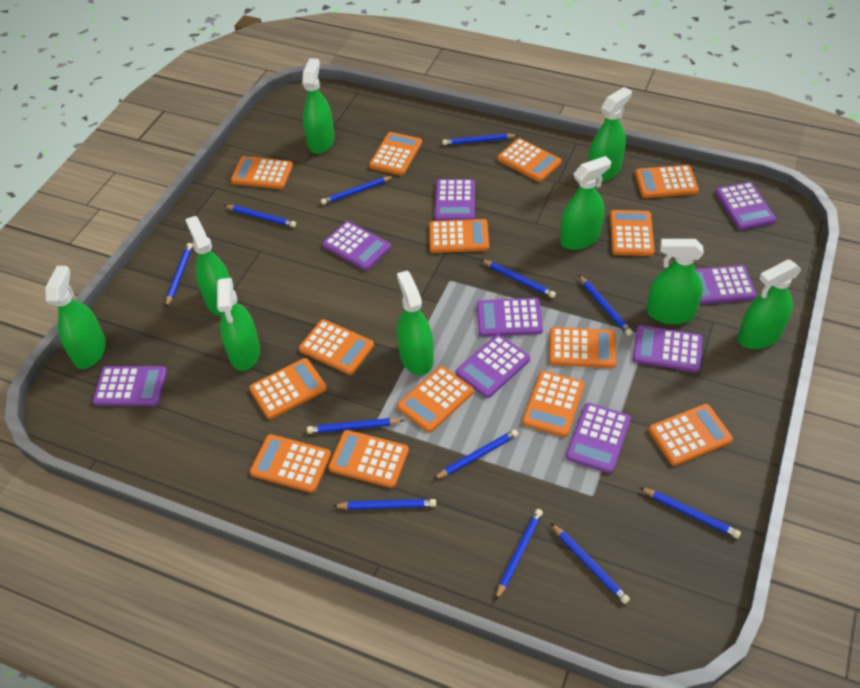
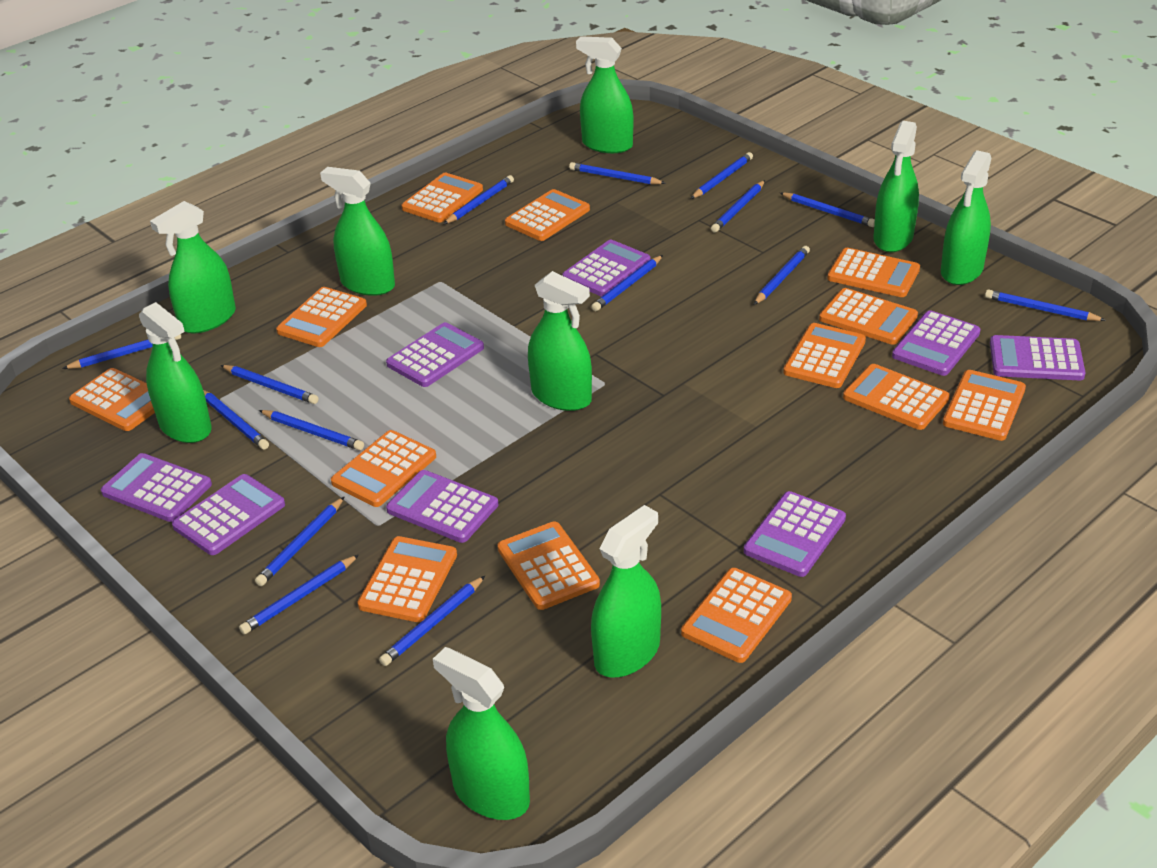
blue pencil: [166,243,193,307] [224,205,296,227] [307,418,404,434] [321,176,394,205] [333,499,436,510] [434,429,518,479] [442,133,518,145] [481,259,556,298] [495,509,543,601] [551,523,630,604] [579,275,633,336] [640,487,741,539] = 12 -> [62,334,181,369] [203,390,269,450] [221,365,319,404] [239,555,359,634] [255,497,344,586] [259,410,364,450] [379,576,485,666] [444,175,514,224] [569,162,666,185] [591,255,663,311] [691,152,753,199] [711,180,765,232] [754,246,810,305] [780,193,875,227] [985,289,1106,321] = 15
orange calculator: [231,156,293,189] [249,358,327,419] [250,434,331,493] [299,319,374,375] [328,430,409,488] [369,132,422,176] [397,366,474,433] [429,219,489,253] [497,138,562,182] [522,371,584,437] [549,327,616,368] [610,210,655,256] [635,165,699,198] [649,404,733,466] = 14 -> [69,368,155,431] [276,287,367,347] [331,430,436,507] [358,536,457,622] [402,173,483,222] [497,521,600,610] [505,189,590,241] [681,568,792,663] [783,323,866,388] [819,288,918,345] [827,248,920,297] [843,364,950,430] [943,370,1026,441] = 13
purple calculator: [93,366,167,406] [322,221,391,271] [435,179,475,221] [456,334,530,398] [477,298,543,337] [566,403,631,474] [633,325,703,372] [695,265,756,305] [715,182,776,230] = 9 -> [101,453,212,522] [172,474,285,555] [386,322,484,387] [386,470,498,543] [562,240,651,296] [744,491,846,577] [892,310,981,376] [990,335,1086,380] = 8

